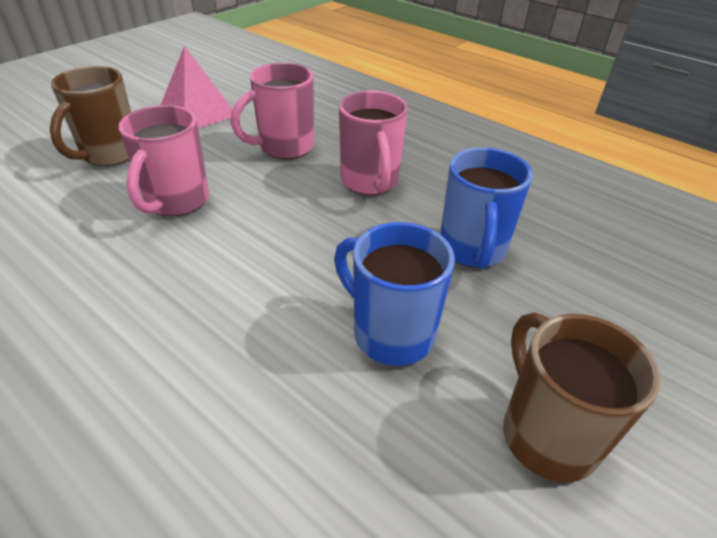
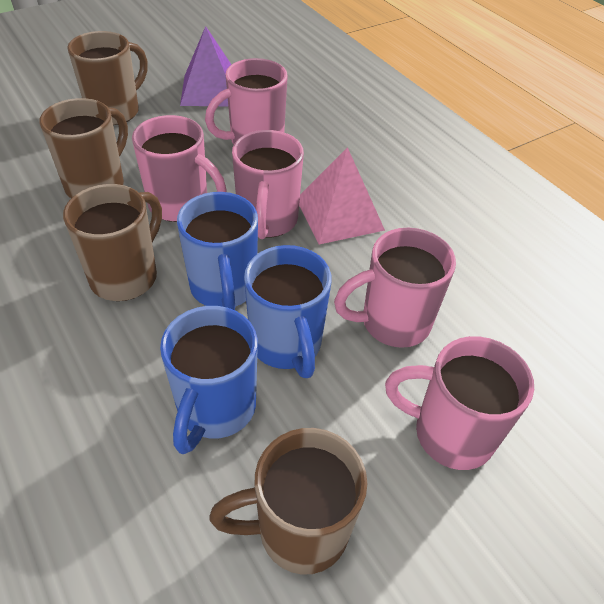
blue mug: [334,222,455,366] [440,147,533,269] = 2 -> [160,306,258,454] [177,192,258,310] [244,245,331,378] = 3
brown mug: [50,66,131,166] [503,312,661,483] = 2 -> [40,98,128,198] [63,184,162,301] [67,31,148,125] [209,428,368,575] = 4
pink mug: [119,105,209,216] [231,62,314,159] [339,91,408,195] = 3 -> [132,115,227,222] [205,58,288,145] [232,130,304,239] [334,228,456,348] [385,336,534,470] = 5
purple pyramid: none = 0 -> [180,26,232,106] = 1

